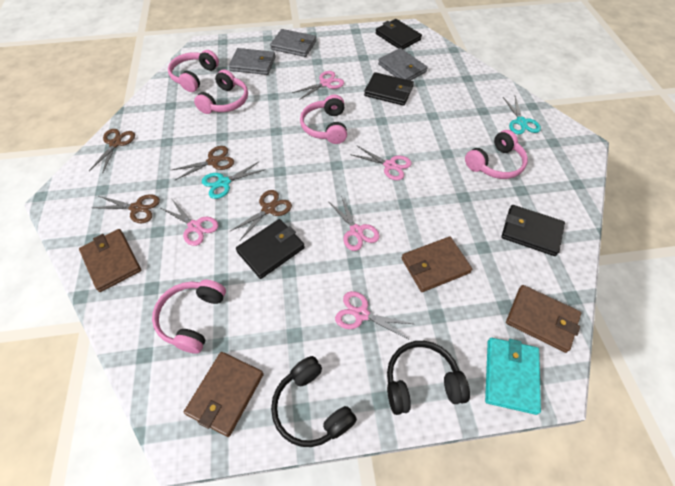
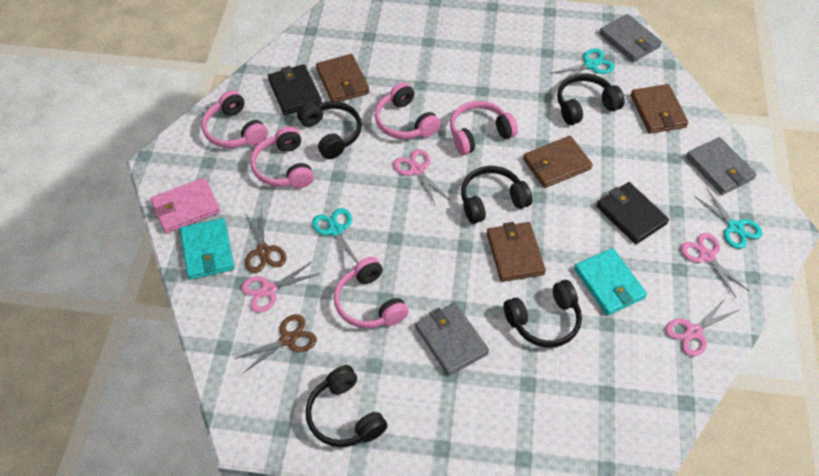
black headphones: [271,356,357,447] [387,341,470,415] = 2 -> [297,101,362,159] [305,365,387,447] [461,166,532,224] [503,280,582,348] [557,74,625,125] = 5
black wallet: [236,219,305,279] [364,72,414,106] [375,19,422,49] [501,205,565,256] = 4 -> [268,64,322,115] [596,182,669,244] = 2
brown scissors: [89,129,135,174] [93,194,160,223] [172,146,234,180] [229,190,292,240] = 4 -> [234,314,317,373] [245,208,286,273] = 2
pink scissors: [159,198,218,246] [292,71,344,100] [328,196,380,251] [335,291,413,340] [350,145,412,180] = 5 -> [241,261,321,313] [393,149,450,206] [665,299,739,356] [681,233,749,298] = 4
pink wallet: none = 0 -> [151,177,221,233] = 1
turquoise scissors: [202,161,266,199] [503,96,541,134] = 2 -> [312,208,358,272] [549,48,615,84] [694,189,763,249] = 3
turquoise wallet: [485,338,541,415] = 1 -> [180,218,234,280] [574,248,647,316] = 2

